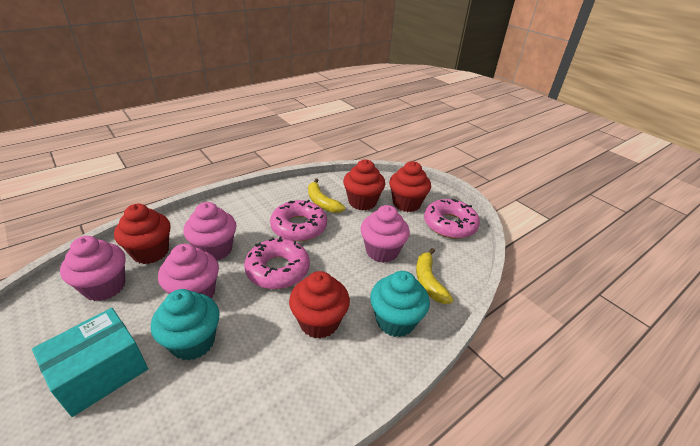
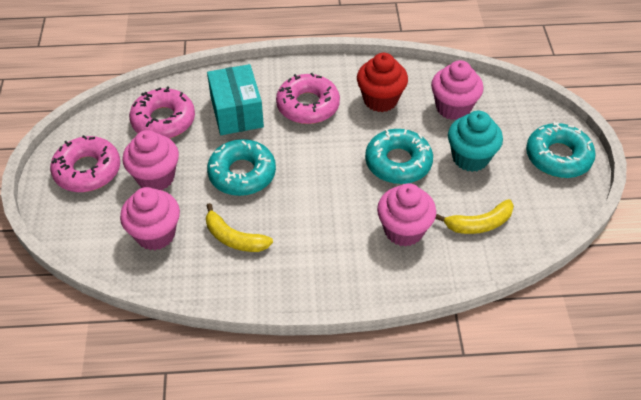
red cupcake: [114,204,171,264] [289,271,350,339] [343,159,385,211] [389,161,431,212] = 4 -> [357,53,408,112] = 1
turquoise cupcake: [151,289,219,361] [370,271,430,337] = 2 -> [448,111,503,172] = 1
turquoise donut: none = 0 -> [207,139,276,196] [365,129,433,184] [526,122,596,178] = 3

